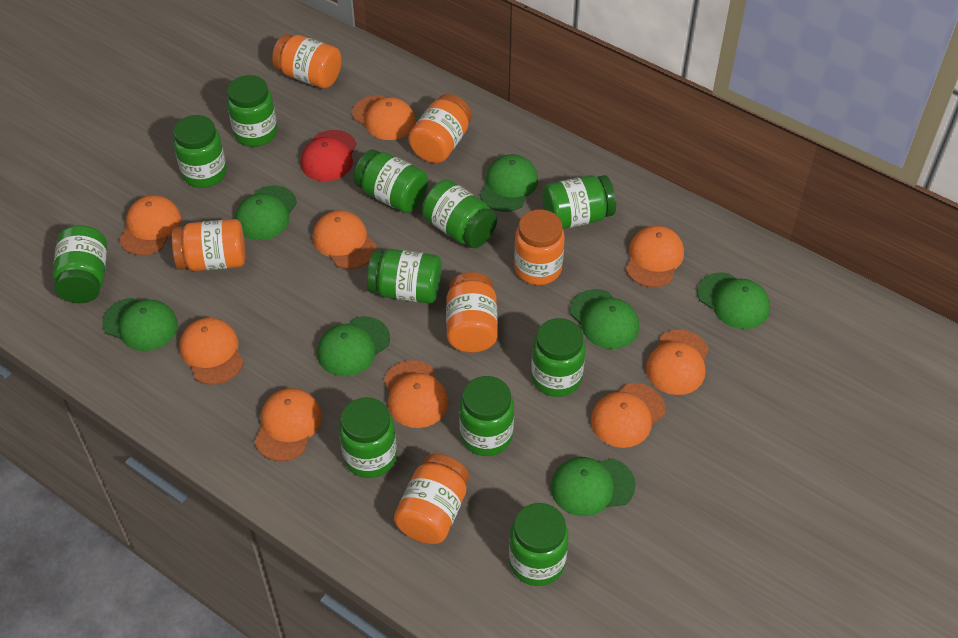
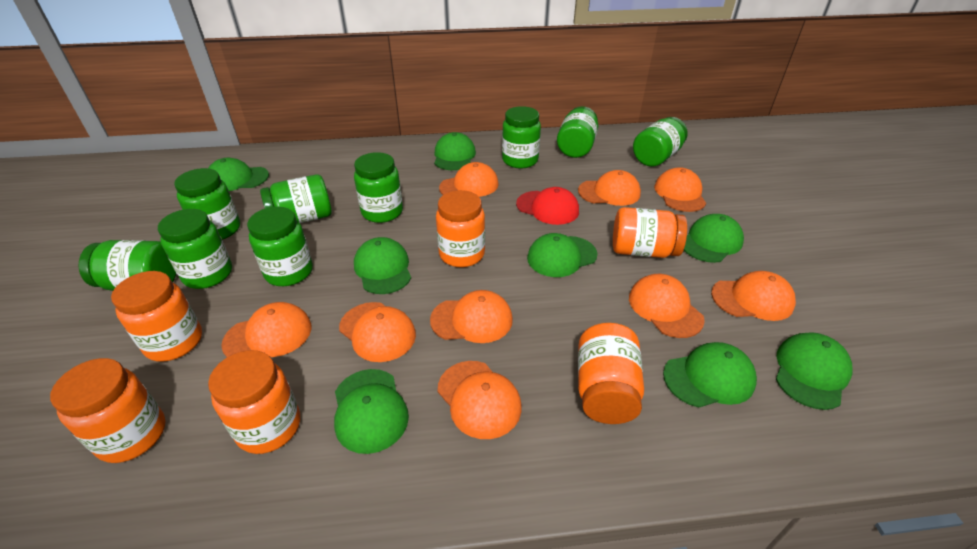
green cap: [102,298,178,351] [235,186,297,240] [317,316,390,377] [480,154,538,212] [551,457,636,516] [570,289,639,349] [697,272,770,329] = 7 -> [208,158,269,191] [334,369,409,454] [354,237,411,294] [434,132,476,170] [527,233,597,277] [663,342,757,408] [684,214,744,263] [776,332,853,410] = 8
green jar: [53,225,107,303] [173,115,227,188] [227,75,277,147] [339,397,397,478] [354,149,428,213] [367,249,442,303] [422,180,497,248] [459,376,514,456] [509,503,569,586] [531,318,585,397] [542,175,616,229] = 11 -> [79,240,176,291] [158,209,232,289] [174,168,240,240] [247,207,313,286] [260,174,332,223] [354,152,403,223] [502,106,541,169] [557,106,598,158] [633,117,688,167] = 9

